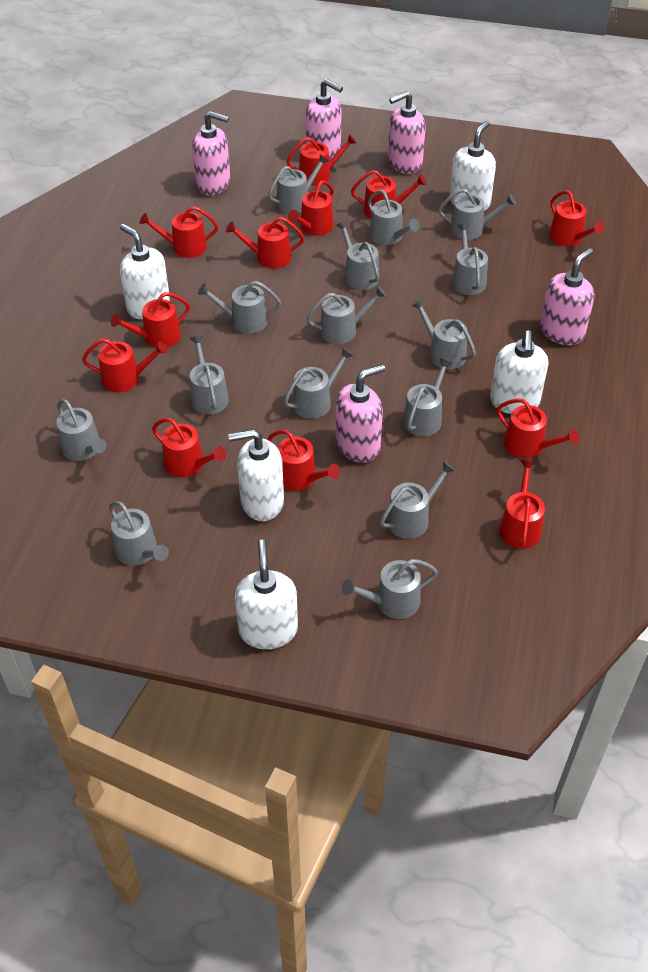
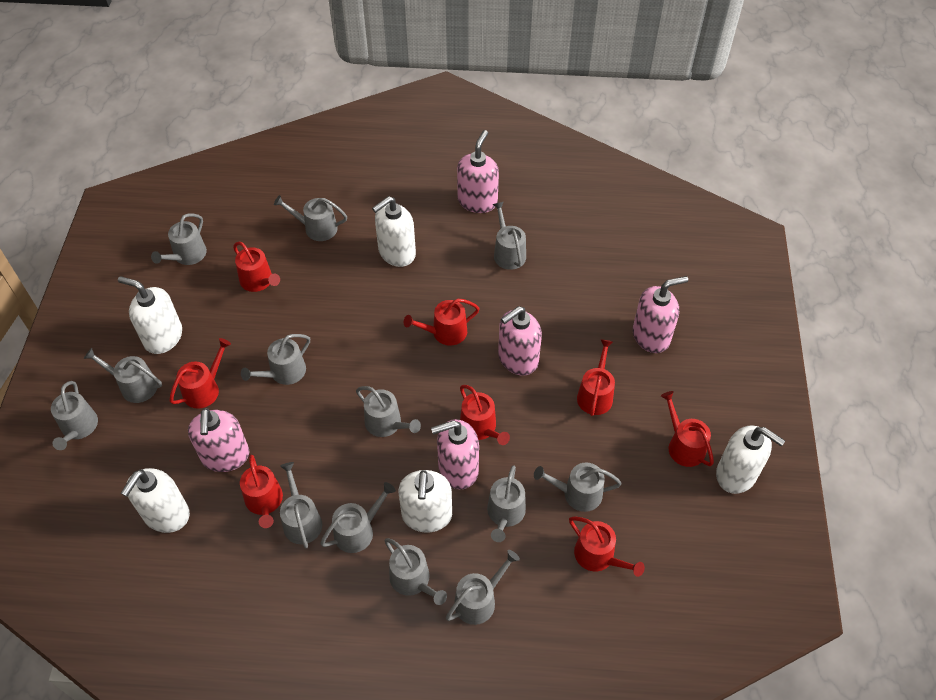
grey watering can: [57,399,107,461] [109,501,169,566] [190,335,229,414] [198,281,281,334] [268,154,328,213] [284,347,354,419] [306,286,386,344] [336,220,379,290] [342,559,438,619] [368,190,420,245] [380,461,456,539] [403,358,452,437] [412,299,476,369] [438,189,516,240] [452,223,488,295] = 15 -> [51,381,98,450] [84,348,162,403] [151,213,207,265] [241,334,310,385] [274,195,347,241] [280,462,322,548] [320,482,396,553] [356,386,421,437] [384,538,447,605] [446,550,520,625] [487,465,526,542] [493,202,526,270] [534,463,622,512] = 13
red watering can: [82,338,168,392] [111,292,190,348] [140,206,218,258] [152,418,226,478] [226,217,305,269] [268,430,340,491] [286,134,357,185] [288,180,334,236] [351,170,427,219] [497,399,579,458] [499,460,545,549] [549,190,604,246] = 12 -> [169,338,231,409] [233,242,280,292] [240,455,283,528] [404,299,480,346] [460,385,510,445] [569,516,645,577] [577,339,615,416] [661,391,714,467] = 8

